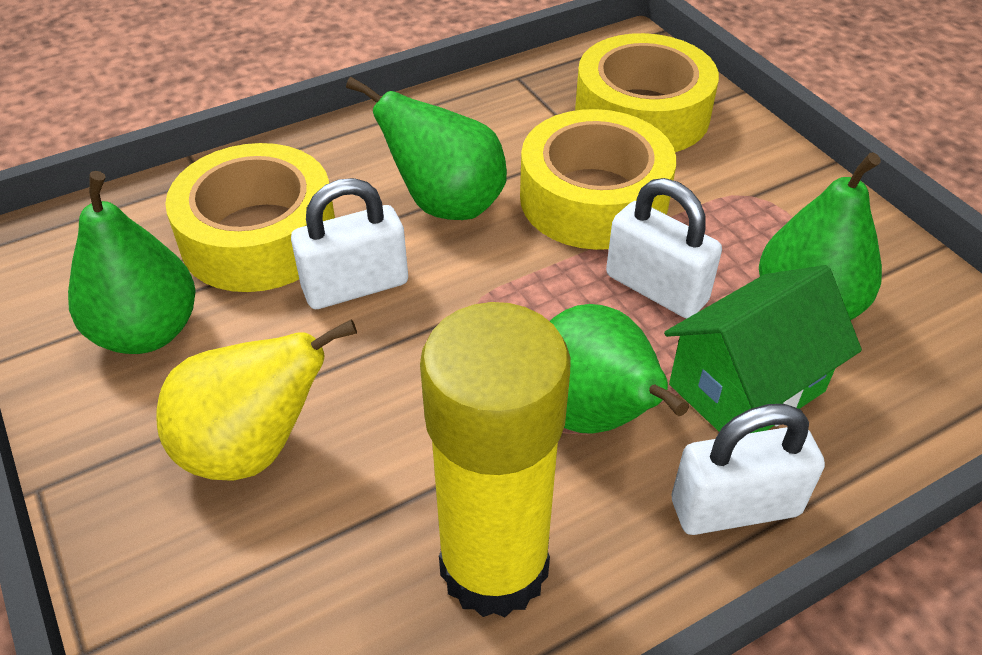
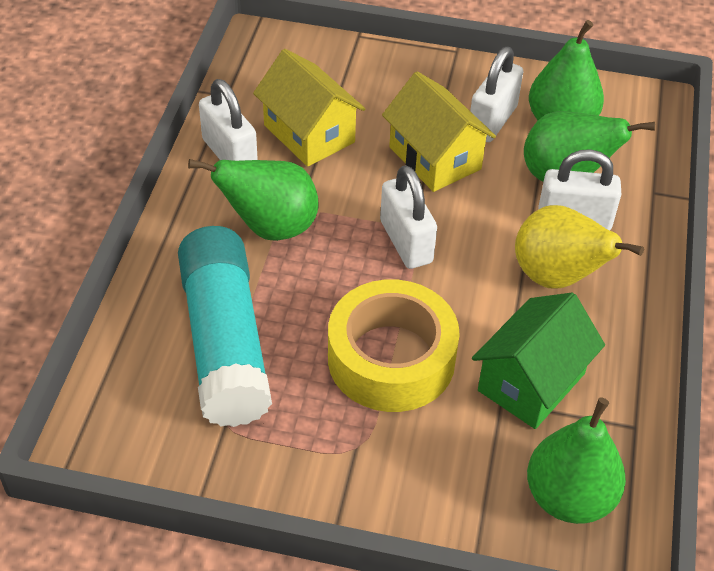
turquoise glue stick: none = 0 -> [178,226,272,427] = 1
white padlock: [291,178,408,309] [606,178,722,319] [672,404,825,535] = 3 -> [199,79,258,161] [380,165,437,269] [470,47,523,142] [538,149,621,230] = 4
yellow glue stick: [420,302,571,617] = 1 -> none = 0
yellow house: none = 0 -> [253,49,365,167] [382,71,496,192] = 2
yellow tape: [165,143,335,292] [520,109,676,250] [575,33,719,152] = 3 -> [328,279,460,412] = 1

